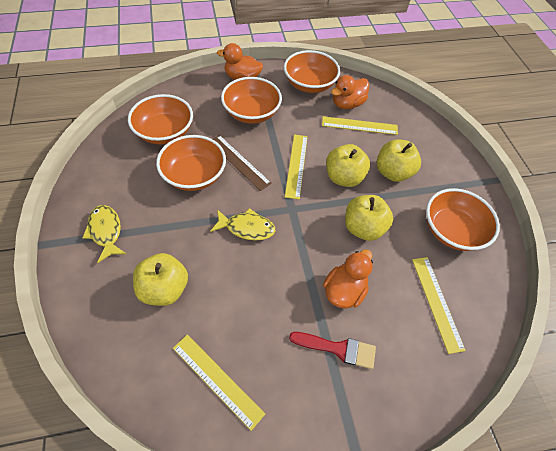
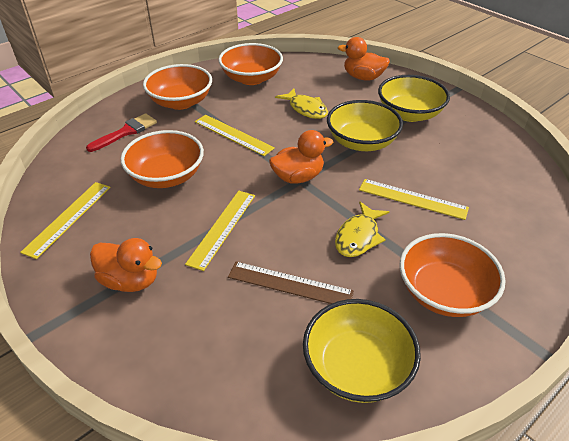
orange bowl: [128,94,193,145] [156,135,226,191] [221,77,282,124] [284,50,340,93] [426,188,500,251] = 5 -> [120,130,204,188] [143,64,212,110] [218,43,283,85] [400,233,506,317] = 4
yellow apple: [133,253,188,306] [326,144,370,187] [345,195,393,241] [377,139,421,182] = 4 -> none = 0
yellow bowl: none = 0 -> [303,299,421,403] [327,100,403,151] [378,75,450,122] = 3

